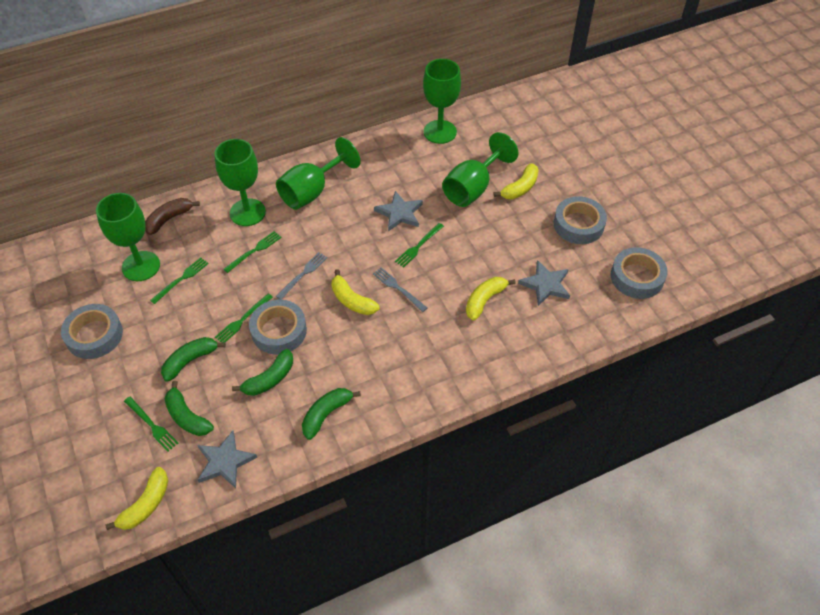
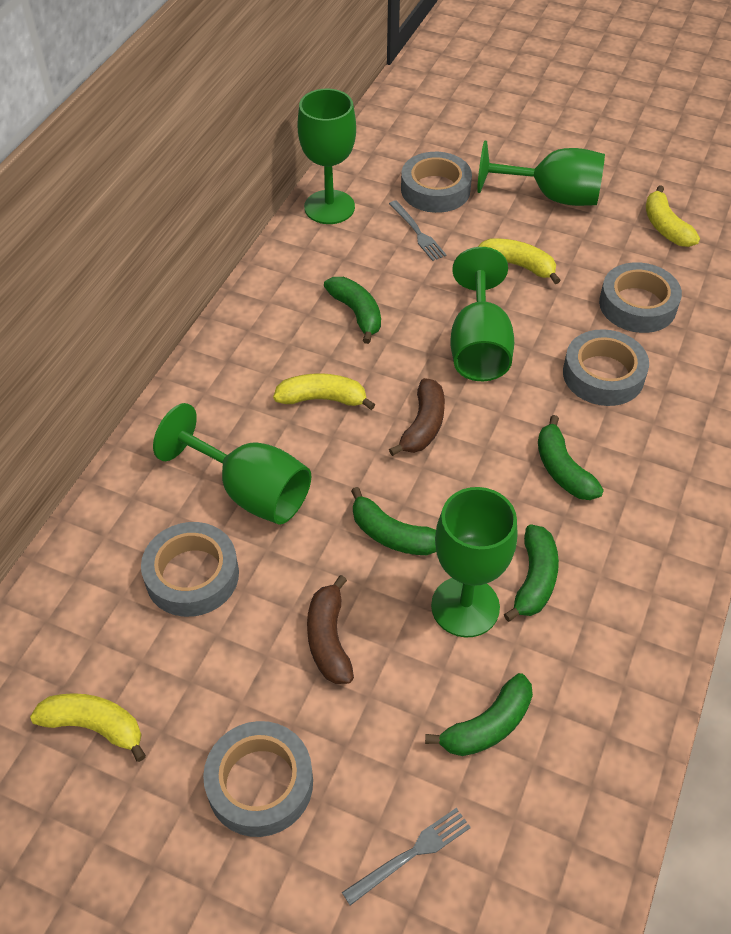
brown banana: [145,198,200,235] = 1 -> [307,575,354,684] [389,378,445,456] = 2
green banana: [161,337,226,382] [164,381,214,436] [232,349,293,396] [302,388,361,440] = 4 -> [324,277,381,344] [351,487,436,555] [425,673,533,756] [504,524,559,622] [538,415,604,500] = 5
green fork: [124,396,178,452] [150,257,209,304] [215,294,273,342] [224,231,282,273] [395,223,444,268] = 5 -> none = 0
grey star: [198,431,257,488] [374,191,423,231] [518,260,570,306] = 3 -> none = 0
grey tape: [61,304,123,359] [249,300,307,354] [554,196,607,244] [611,247,668,299] = 4 -> [141,522,239,617] [203,721,313,837] [401,152,472,213] [563,329,649,406] [599,262,682,333] = 5

